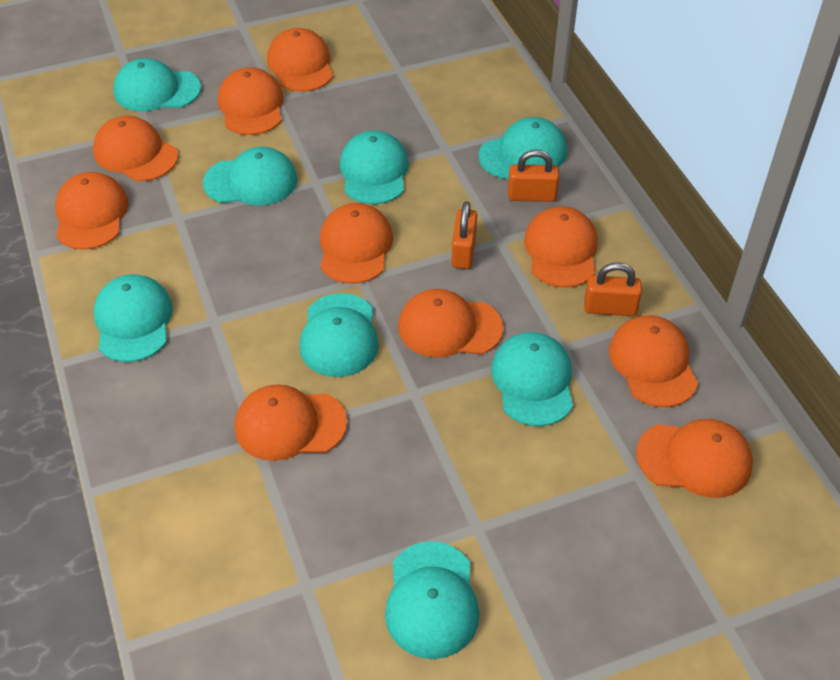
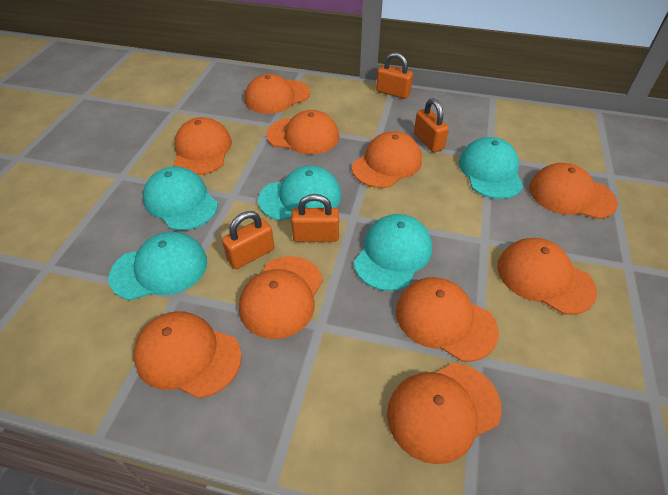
orange padlock: [451,201,477,269] [508,149,559,202] [584,262,642,316] = 3 -> [222,211,274,269] [291,194,339,242] [376,52,413,99] [414,98,449,152] = 4
turquoise cap: [93,274,173,362] [113,58,201,111] [203,147,298,206] [299,293,379,377] [340,130,409,204] [385,541,480,659] [478,117,567,179] [491,332,573,426] = 8 -> [108,232,207,300] [143,166,218,231] [258,166,341,221] [354,214,432,291] [459,137,524,199] = 5

